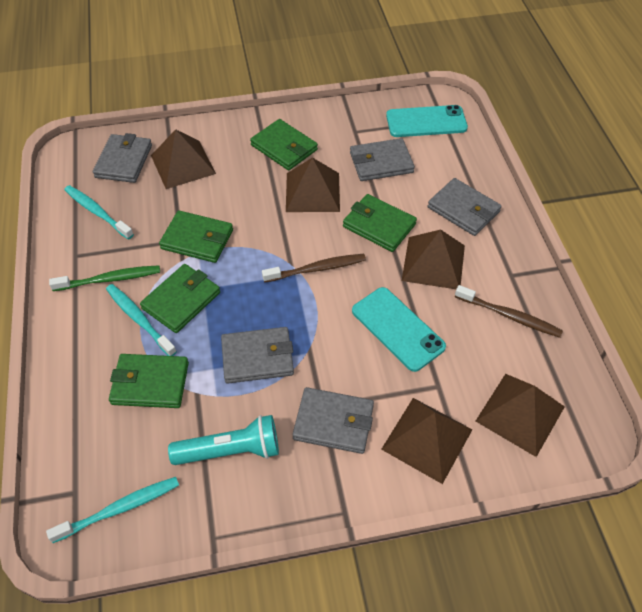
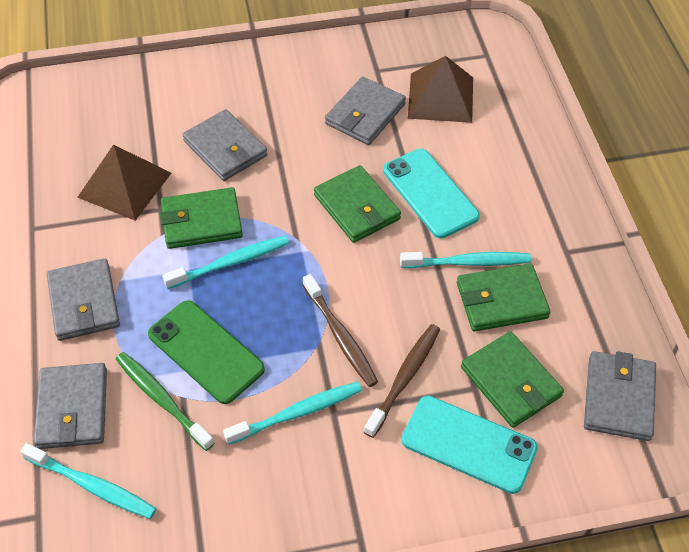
brown pyramid: [151,129,216,189] [286,157,340,212] [381,398,472,484] [402,230,465,289] [476,374,565,457] = 5 -> [78,144,171,220] [408,56,473,123] = 2
green phone: none = 0 -> [148,300,265,404] = 1
green wallet: [109,354,189,408] [140,264,220,333] [159,210,233,263] [250,119,318,171] [343,194,417,252] = 5 -> [160,187,243,249] [314,165,401,243] [457,263,551,331] [461,331,564,428] = 4
turquoise flashlight: [168,415,279,465] = 1 -> none = 0
turquoise toothbrush: [46,477,179,543] [64,185,134,240] [106,284,177,356] = 3 -> [20,443,157,519] [162,235,289,289] [223,382,362,445] [400,252,531,268] = 4

